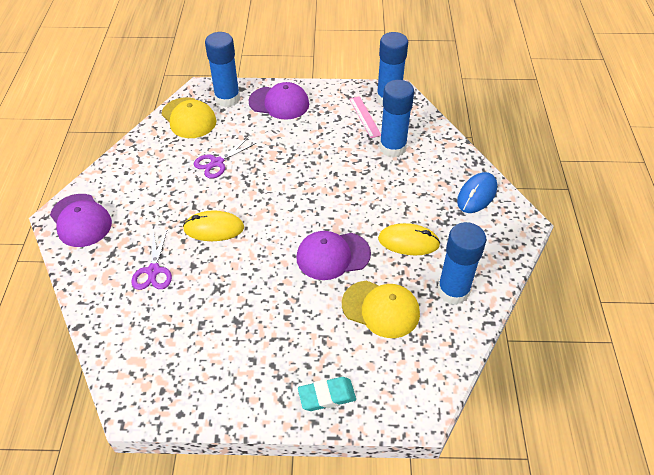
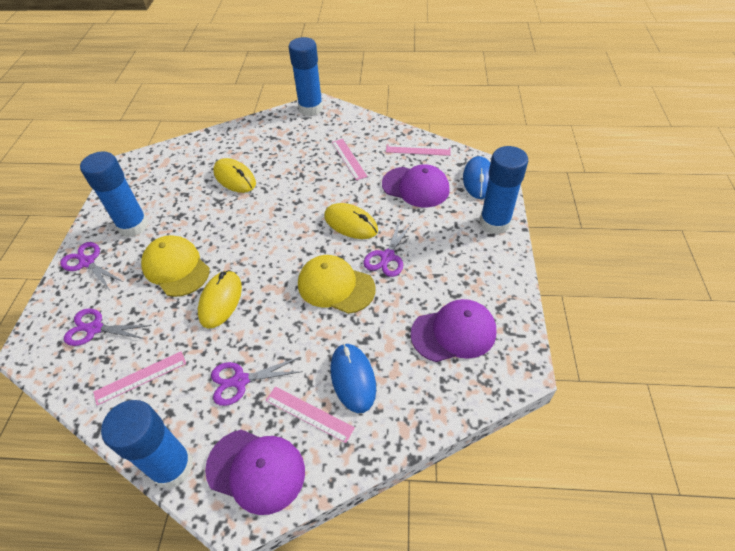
blue mouse: [457,172,497,213] = 1 -> [331,343,376,413] [463,156,490,199] = 2
pink ruler: [349,96,381,138] = 1 -> [93,351,186,405] [266,386,355,443] [332,139,368,180] [386,144,451,156] = 4
purple scissors: [131,231,172,290] [194,138,256,179] = 2 -> [60,242,123,289] [64,309,152,346] [211,357,303,406] [363,220,413,277] = 4
turquoise eraser: [298,377,356,411] = 1 -> none = 0
yellow mouse: [183,210,244,241] [378,223,440,255] = 2 -> [198,270,242,328] [213,158,256,193] [324,203,378,239] = 3

